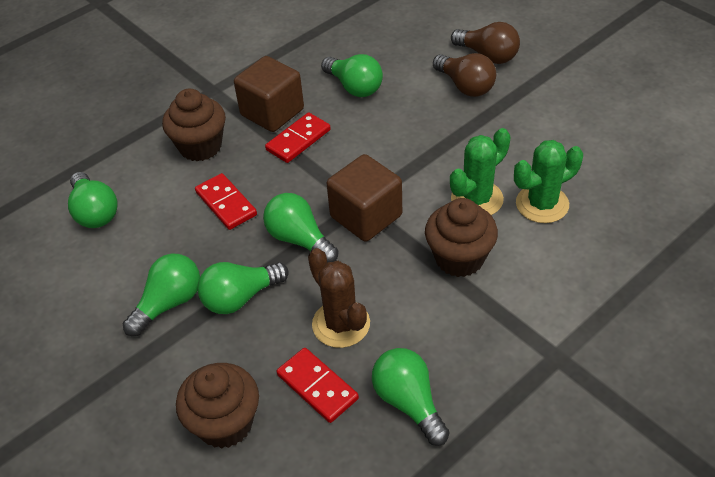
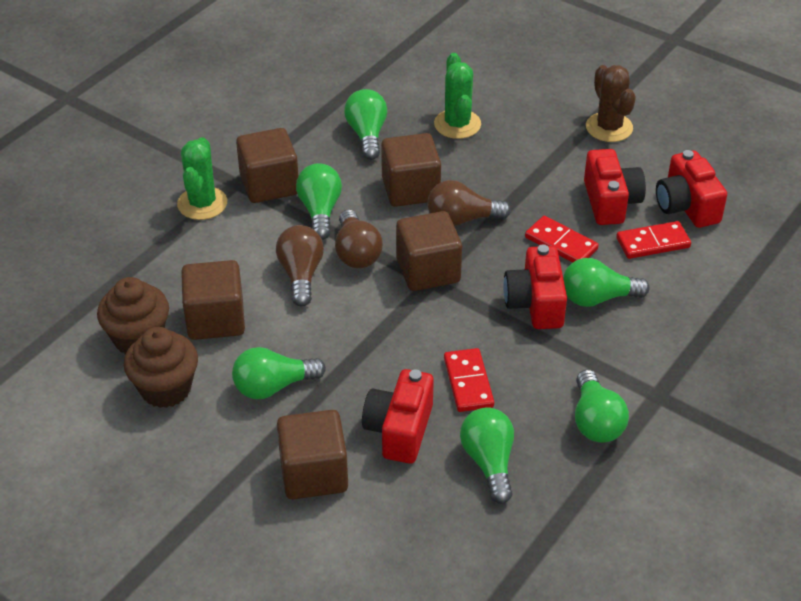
brown cube: [234,56,304,132] [326,154,402,241] = 2 -> [181,260,245,340] [236,128,298,203] [277,410,348,499] [381,133,441,207] [396,211,462,291] = 5
brown cupcake: [162,89,226,161] [176,363,259,449] [425,198,498,277] = 3 -> [97,277,169,355] [124,327,198,408] = 2
brown light bulb: [433,53,496,97] [451,22,520,64] = 2 -> [276,225,324,307] [335,210,383,268] [427,180,511,226] = 3
red camera: none = 0 -> [362,369,434,464] [503,244,567,329] [584,149,646,225] [656,150,727,228] = 4

